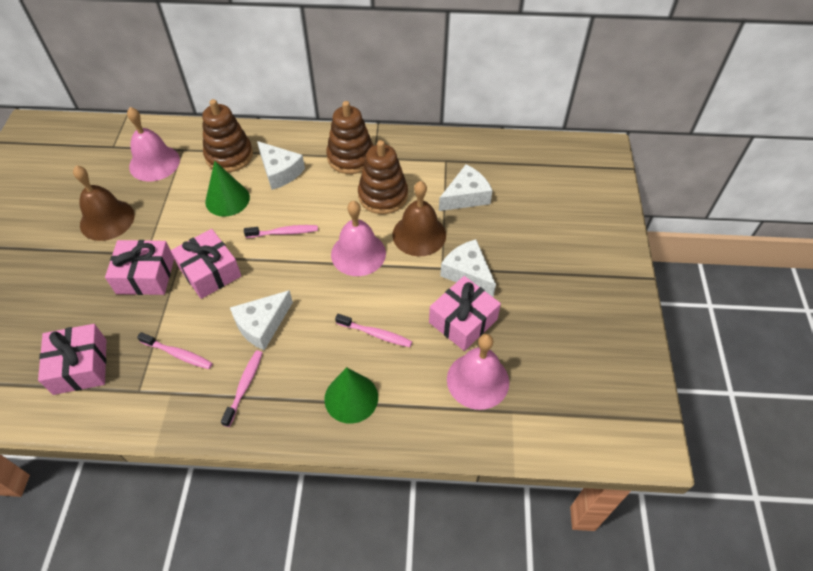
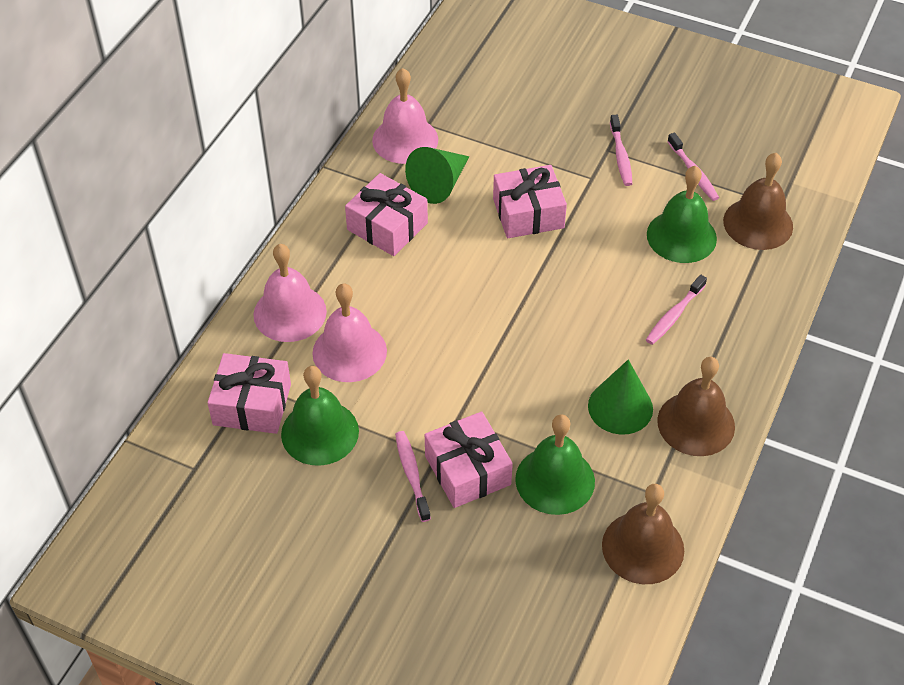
brown bell: [73,166,134,241] [392,181,446,256] = 2 -> [602,484,684,584] [657,357,735,456] [723,153,793,250] = 3
brown stacking toy: [202,99,253,172] [326,101,374,174] [358,140,408,214] = 3 -> none = 0
green bell: none = 0 -> [281,366,359,466] [515,415,595,515] [647,166,717,263] = 3
white cheese: [230,290,293,351] [257,141,305,190] [439,165,493,211] [440,239,496,297] = 4 -> none = 0

